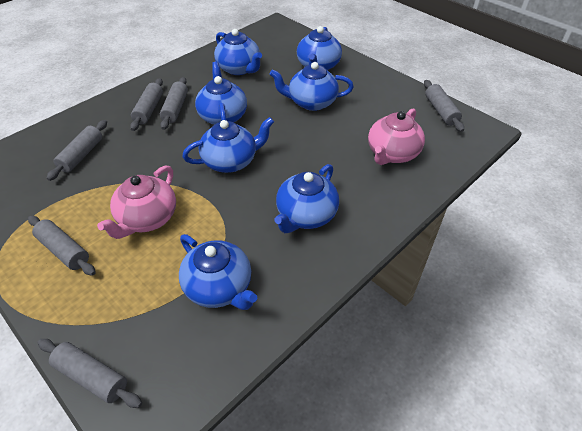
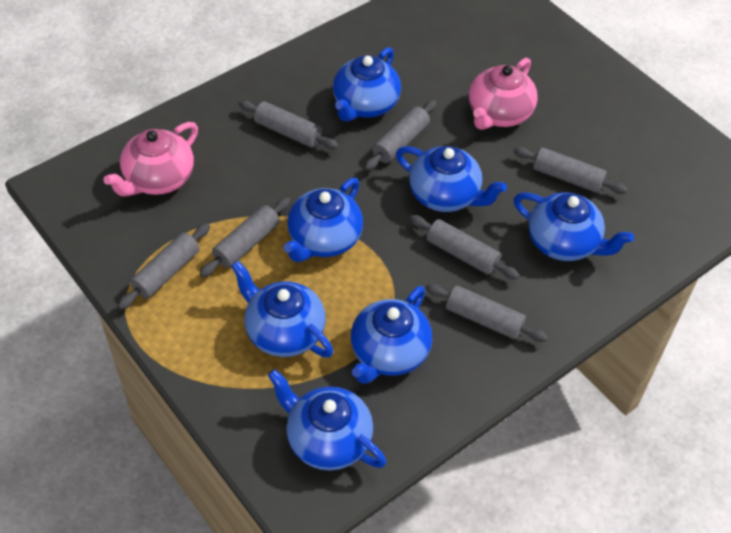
grey rolling pin: [28,216,96,276] [38,339,142,408] [47,120,107,181] [130,78,163,131] [160,77,188,130] [424,80,464,132] = 6 -> [118,223,210,310] [200,197,291,277] [239,100,339,149] [364,100,437,171] [410,215,519,279] [425,283,548,342] [513,147,628,194] = 7

